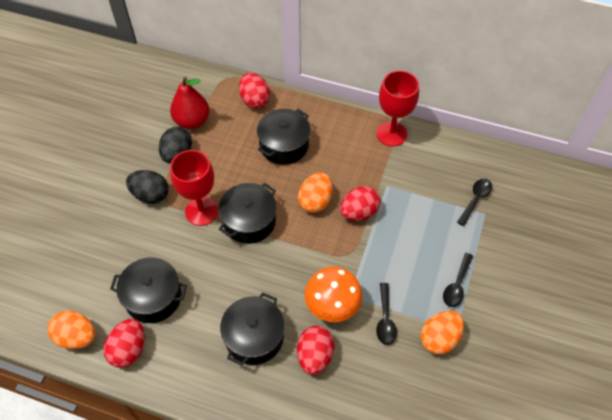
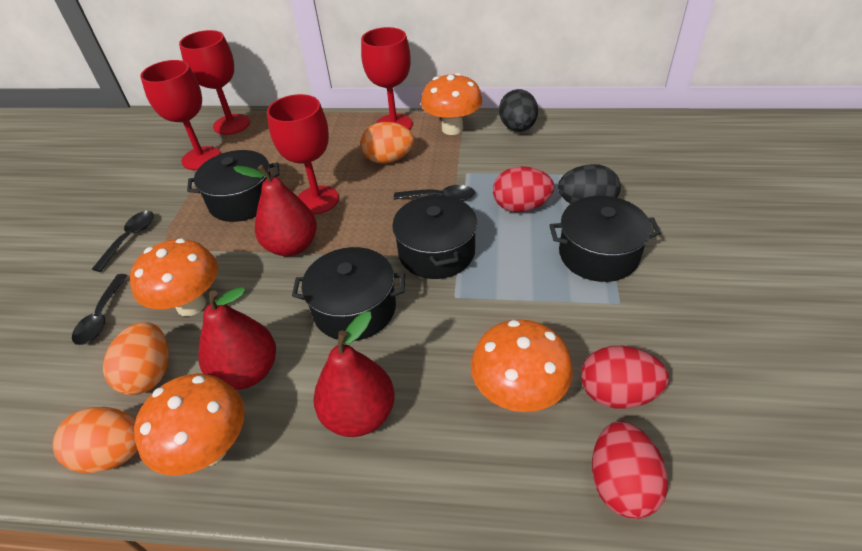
orange mushroom: [304,267,363,322] = 1 -> [130,238,218,316] [134,373,245,476] [421,73,482,135] [471,319,573,412] = 4
red egg: [104,319,145,368] [239,73,270,109] [297,326,335,375] [340,186,381,221] = 4 -> [493,166,554,212] [581,346,669,409] [592,421,668,519] = 3
red goblet: [170,150,218,226] [377,71,419,146] = 2 -> [140,60,221,170] [179,30,250,135] [267,94,339,214] [361,27,413,130] = 4
red pear: [170,77,209,129] = 1 -> [198,287,276,390] [233,165,317,257] [313,311,395,437] = 3

